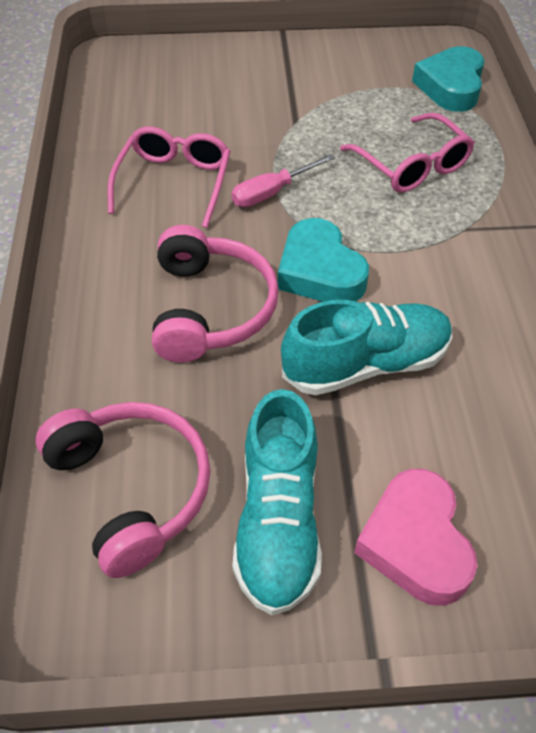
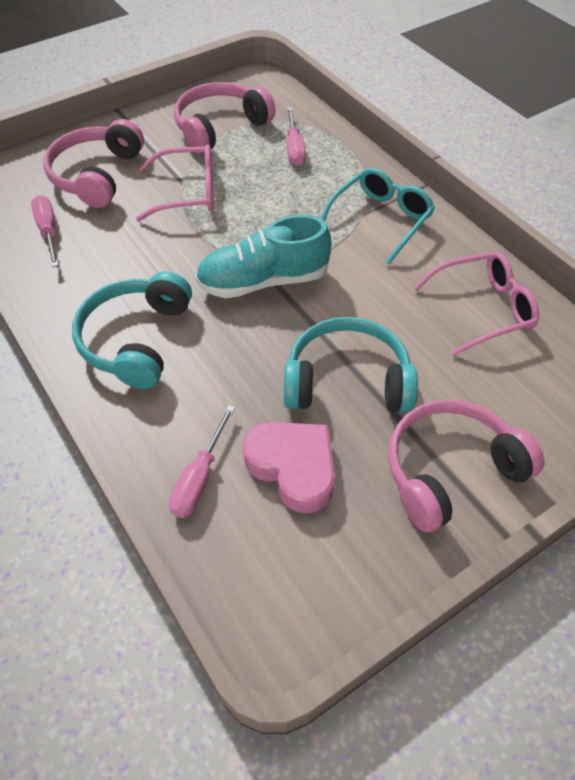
pink headphones: [36,402,211,578] [152,225,279,363] = 2 -> [43,119,144,208] [174,82,276,154] [388,399,544,532] = 3
pink screwdriver: [232,154,335,207] = 1 -> [31,195,59,267] [169,405,235,518] [287,107,306,166] = 3
turquoise glasses: none = 0 -> [321,168,435,265] = 1
turquoise headphones: none = 0 -> [72,271,192,389] [284,317,418,413] = 2
turquoise heart: [278,218,369,302] [412,46,485,112] = 2 -> none = 0
turquoise shoe: [232,389,322,615] [281,300,452,395] = 2 -> [195,215,331,298] = 1

